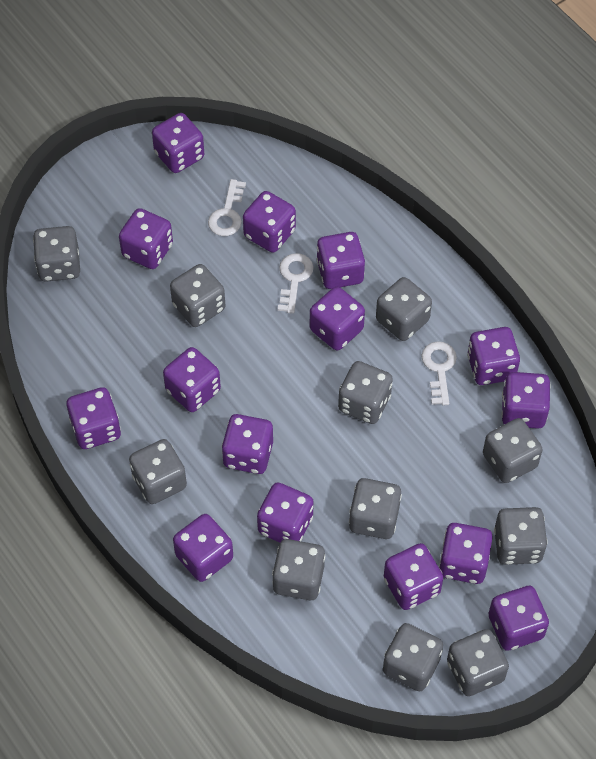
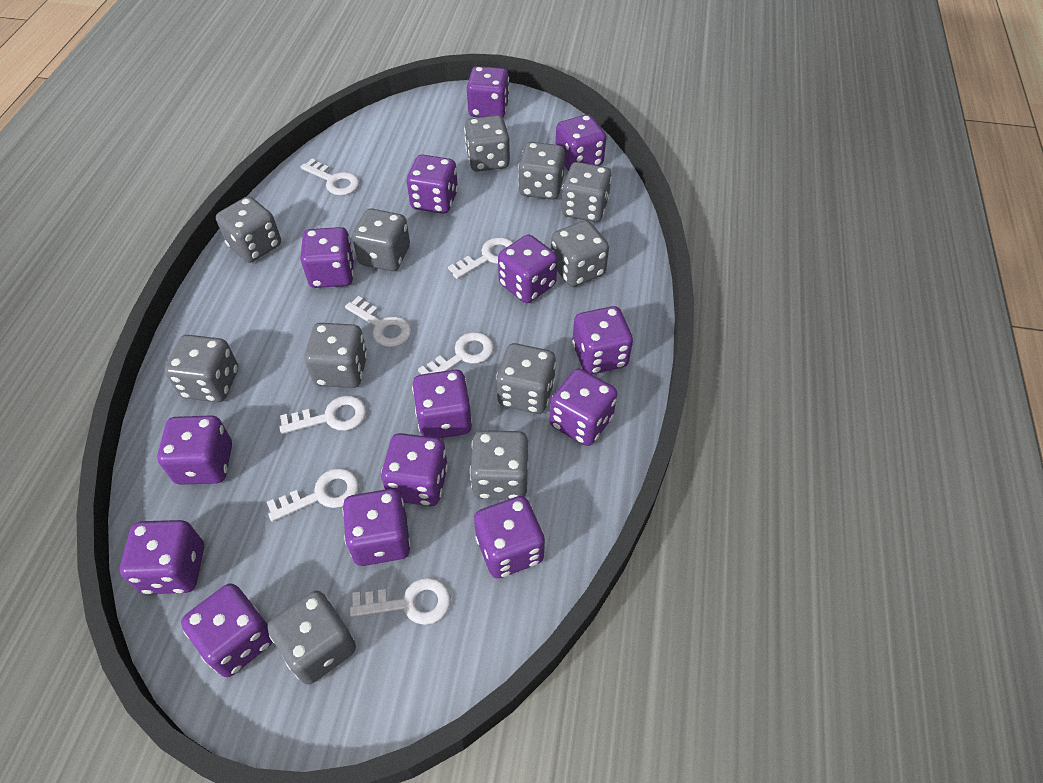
purple dice: [66,387,121,449] [119,208,173,269] [152,113,204,173] [163,347,221,412] [173,514,233,582] [222,414,273,474] [243,191,296,253] [257,482,314,543] [310,287,365,351] [317,232,365,289] [384,543,443,610] [439,523,493,584] [467,327,520,385] [489,586,549,651] [501,372,551,429] = 15 -> [120,520,204,594] [157,415,232,485] [181,583,273,677] [300,227,354,288] [342,489,411,566] [381,433,448,506] [407,155,458,214] [412,370,472,438] [467,66,509,117] [474,496,545,578] [498,234,558,303] [550,369,617,446] [555,114,606,171] [572,306,633,374] = 14
white key: [208,179,246,236] [278,253,313,314] [421,341,457,405] = 3 -> [267,468,359,522] [280,395,366,434] [301,159,359,196] [345,296,411,347] [350,578,451,625] [418,332,494,374] [448,237,514,279] = 7

